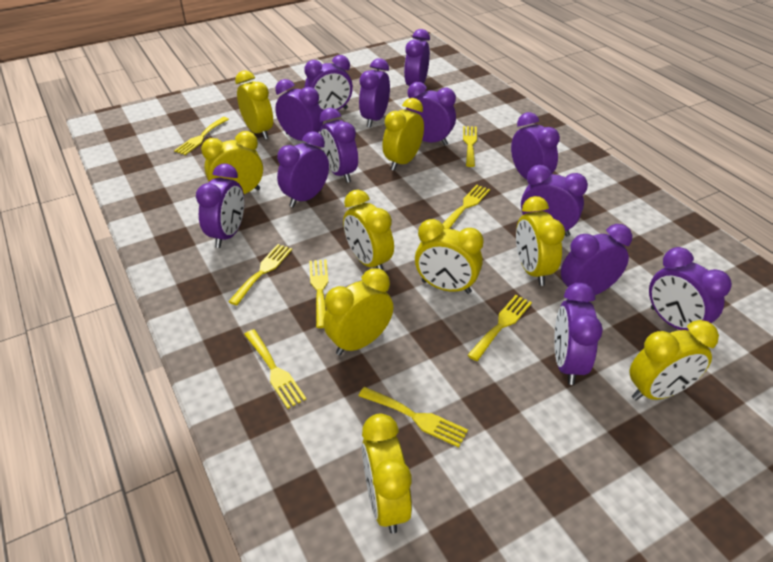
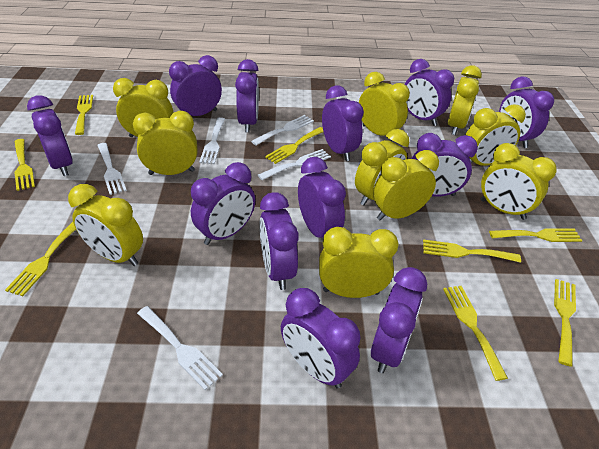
purple clock: [196,163,244,248] [275,79,323,141] [277,131,329,208] [304,55,353,112] [320,108,358,183] [359,58,390,127] [404,29,430,86] [406,82,456,145] [511,112,560,179] [521,165,588,236] [554,283,603,385] [561,224,632,300] [649,247,732,331] = 13 -> [27,95,73,176] [169,55,222,116] [191,162,255,245] [235,59,259,132] [259,192,299,290] [281,288,361,389] [298,157,346,238] [322,86,364,161] [371,267,427,373] [405,59,454,126] [412,133,478,196] [499,77,554,148] = 12
white fork: none = 0 -> [97,143,127,195] [137,306,223,390] [199,117,225,164] [251,115,314,146] [258,149,331,180] = 5
yellow clock: [201,131,263,194] [235,70,273,139] [323,268,393,355] [343,190,394,271] [362,414,412,534] [382,98,424,171] [415,219,484,294] [516,196,565,286] [630,320,719,400] = 9 -> [68,184,143,266] [113,78,173,137] [133,111,197,175] [319,227,398,298] [355,129,409,205] [359,72,410,141] [373,150,439,221] [448,65,482,135] [465,104,526,166] [481,143,557,220] = 10

